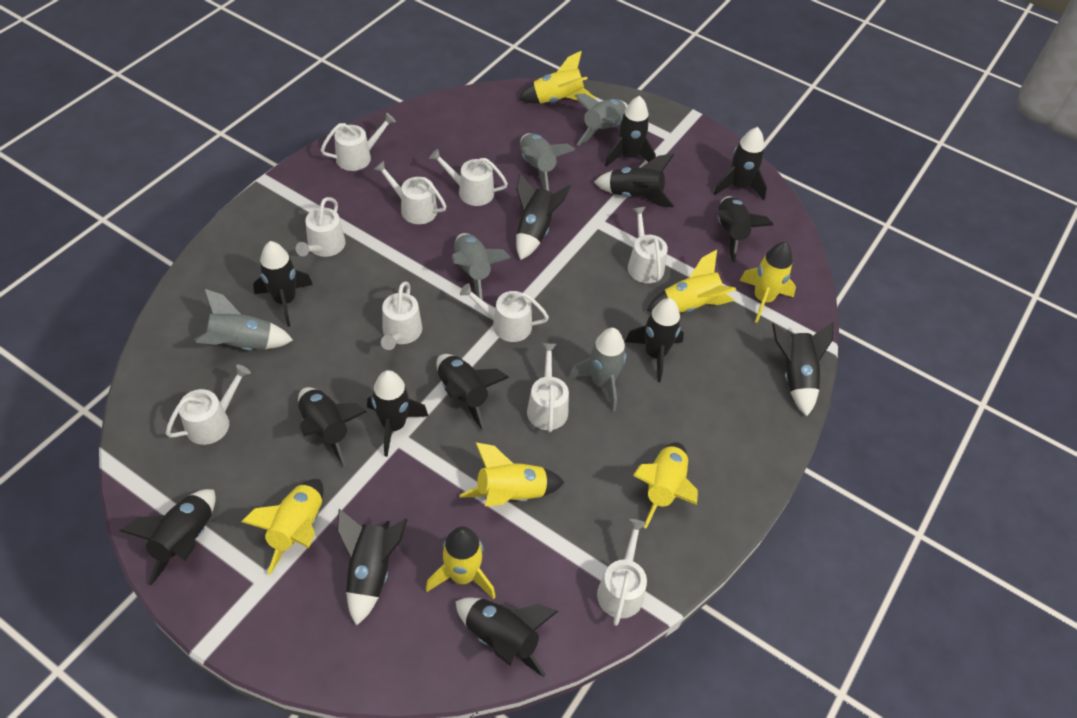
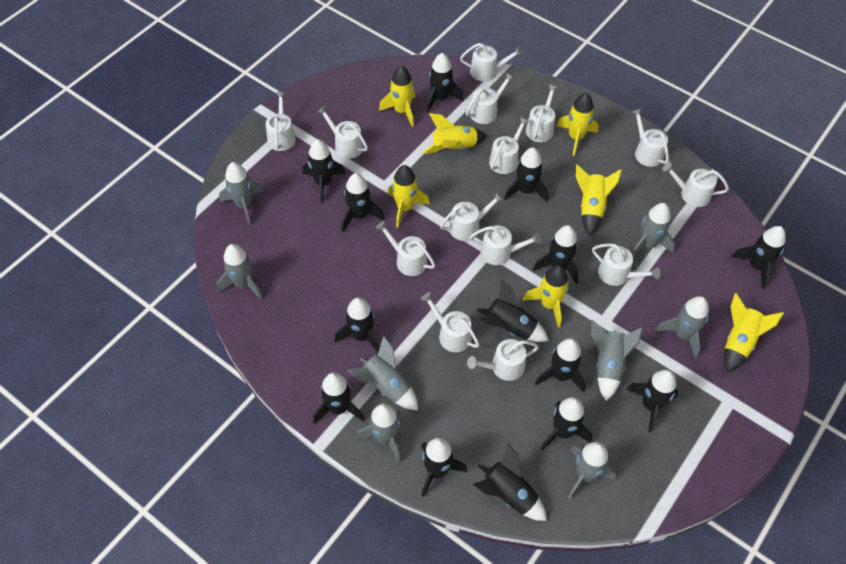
grey rocket: [194,289,293,350] [452,233,511,300] [520,133,575,191] [569,328,626,412] [574,93,628,146] = 5 -> [217,244,263,300] [219,162,263,225] [348,336,418,410] [356,403,402,464] [568,442,616,499] [591,320,643,401] [632,203,675,256] [655,296,709,358] = 8
white watering can: [166,364,251,445] [296,197,346,257] [321,113,396,171] [374,161,447,224] [381,281,422,350] [429,149,508,206] [460,283,549,342] [527,343,569,432] [597,519,647,626] [628,207,668,283] = 10 -> [266,92,296,151] [317,106,368,159] [376,221,435,276] [421,292,480,352] [440,192,504,241] [460,43,523,81] [466,73,515,124] [467,339,539,381] [469,226,541,265] [489,117,530,174] [526,85,559,142] [592,243,660,286] [632,108,669,167] [662,162,729,207] = 14

